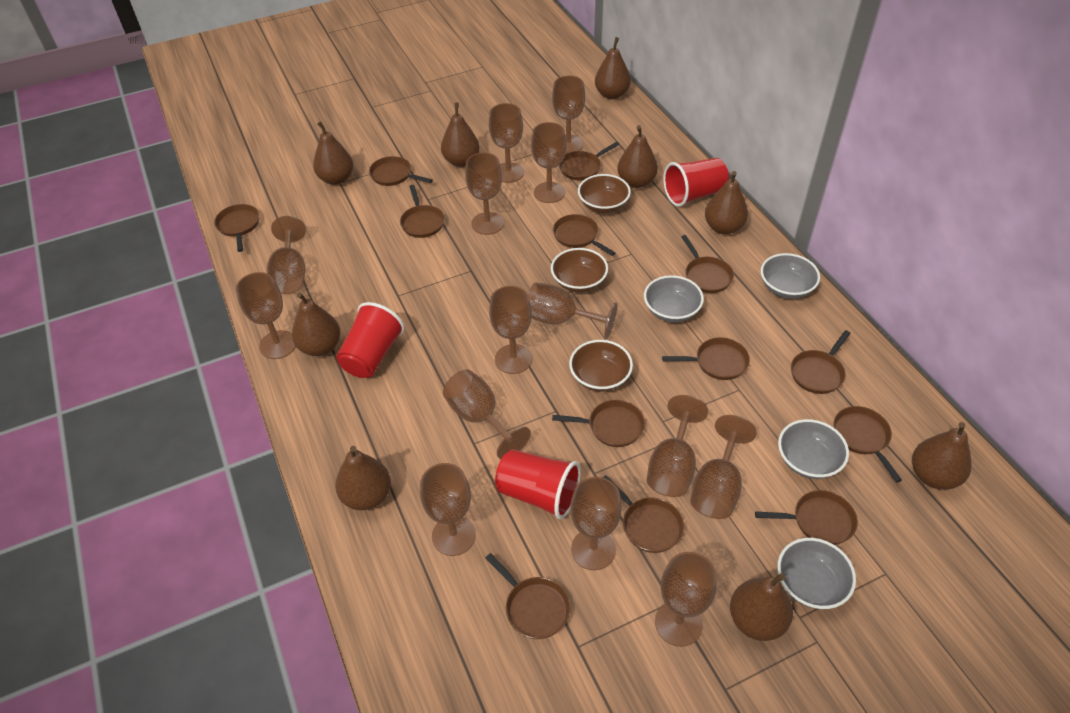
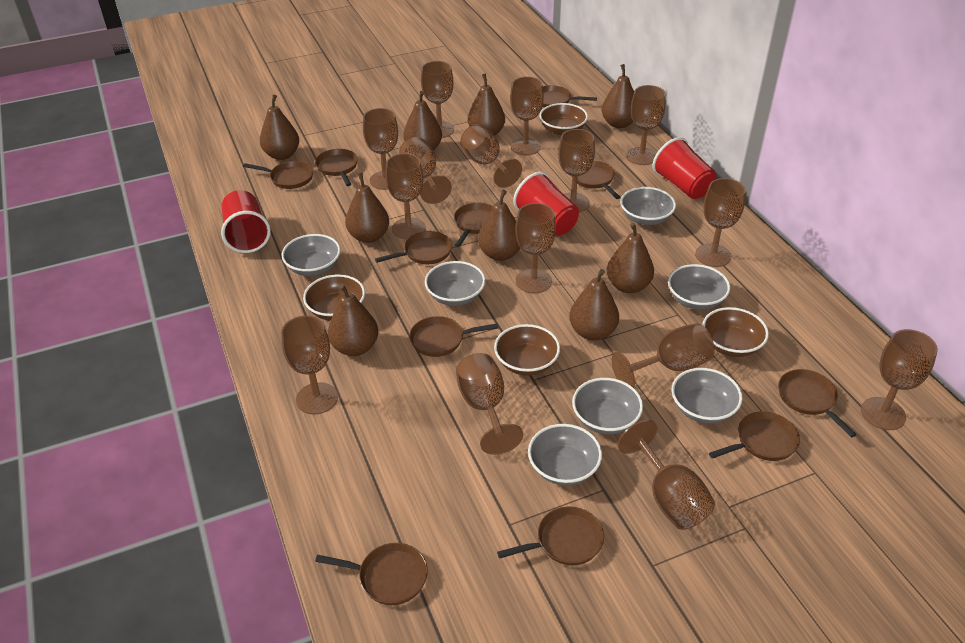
brown bowl: [551,248,608,292] [569,340,633,392] [578,174,631,213] = 3 -> [303,274,365,320] [494,324,560,376] [539,103,588,135] [702,307,769,357] = 4
brown goblet: [236,272,296,359] [267,216,306,294] [420,463,476,556] [443,370,531,459] [465,152,504,235] [489,103,524,183] [489,286,532,374] [528,282,617,339] [531,122,567,203] [552,76,585,154] [570,477,622,570] [647,395,708,497] [655,552,717,647] [690,415,757,519] = 14 -> [281,315,338,415] [363,108,398,190] [385,153,426,239] [399,137,452,204] [421,61,454,138] [456,353,523,455] [460,124,522,188] [510,76,544,156] [515,203,556,293] [558,129,595,212] [612,323,715,388] [618,420,715,530] [626,85,666,165] [695,178,746,267] [861,329,938,430] = 15
brown pan: [214,204,259,252] [369,156,433,186] [400,185,445,238] [485,553,570,639] [552,400,645,447] [553,214,615,256] [559,142,620,181] [603,475,684,553] [662,337,750,380] [681,235,734,293] [755,490,858,545] [791,330,851,394] [833,406,902,483] = 13 -> [243,161,313,189] [315,149,358,186] [315,543,428,605] [375,231,452,264] [410,316,498,357] [454,203,493,247] [497,506,604,565] [542,85,597,108] [577,160,620,199] [709,412,800,461] [778,369,857,437] = 11
grey bowl: [644,275,704,322] [761,253,820,299] [777,538,856,609] [778,419,849,479] = 4 -> [282,234,341,276] [425,261,486,306] [528,424,602,486] [572,378,643,434] [620,187,676,225] [668,264,730,310] [672,368,742,424] = 7

